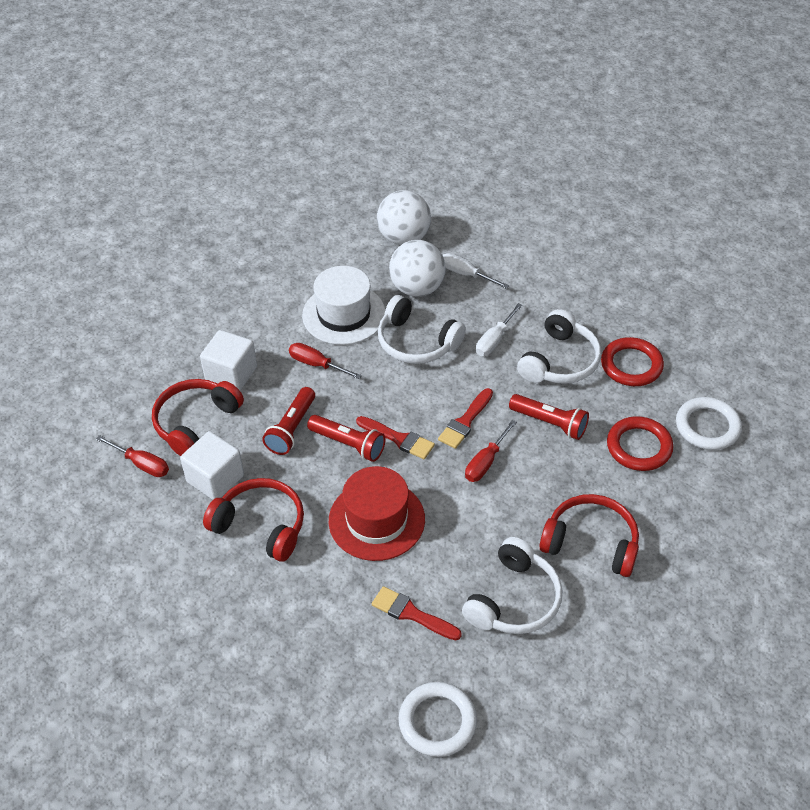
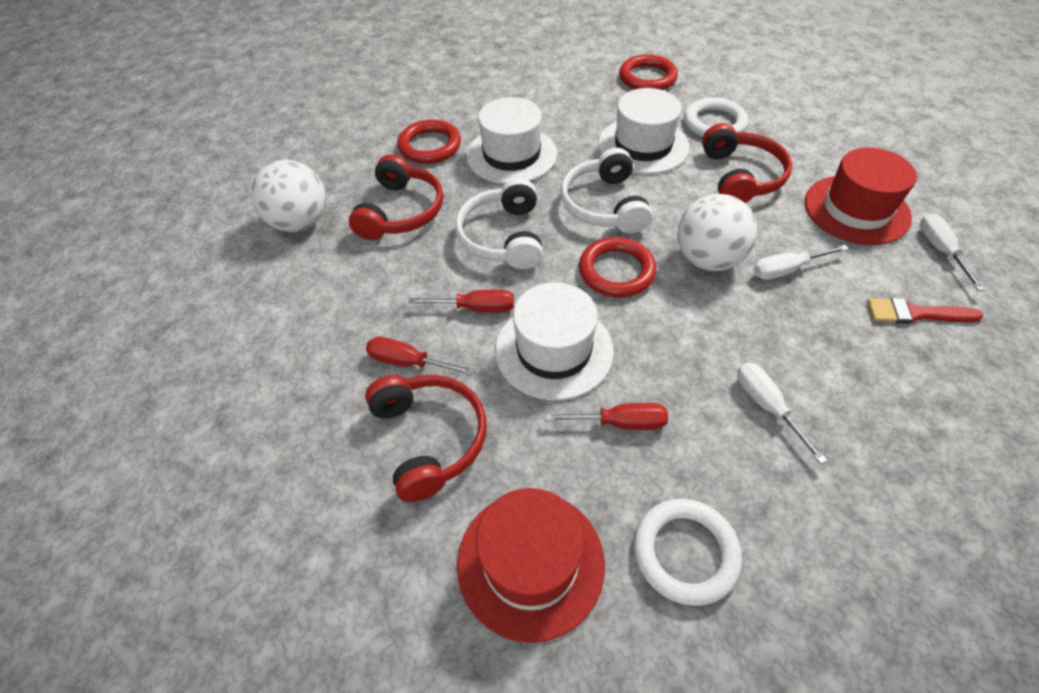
red brush: [356,416,435,459] [372,586,462,640] [438,388,493,449] = 3 -> [867,298,983,324] = 1
red flashlight: [262,387,315,455] [307,415,386,462] [509,394,589,440] = 3 -> none = 0
red hat: [329,466,425,561] = 1 -> [457,488,605,643] [805,148,917,245] = 2
red ring: [601,337,664,386] [607,416,674,471] = 2 -> [397,119,461,164] [579,237,657,297] [619,54,678,90] = 3
white cube: [180,431,244,500] [200,330,257,391] = 2 -> none = 0
white hat: [302,266,385,345] = 1 -> [466,97,557,184] [495,282,614,400] [598,88,689,174] = 3
white headphones: [378,295,466,364] [462,537,562,634] [517,309,601,384] = 3 -> [455,178,543,270] [560,148,652,234] = 2
white screwdriver: [443,253,509,289] [476,303,523,356] = 2 -> [737,363,828,464] [753,245,848,280] [920,213,985,291] = 3

